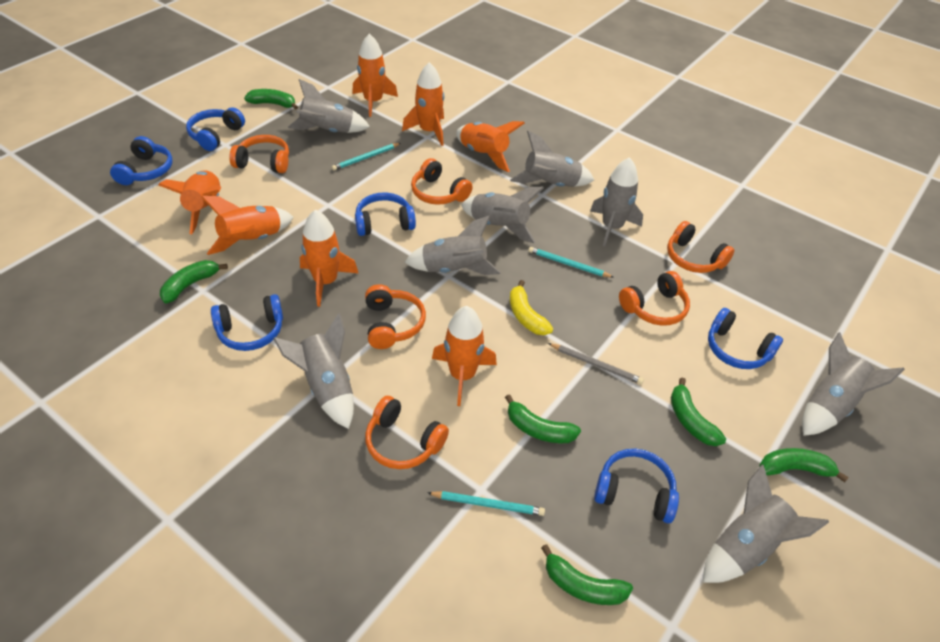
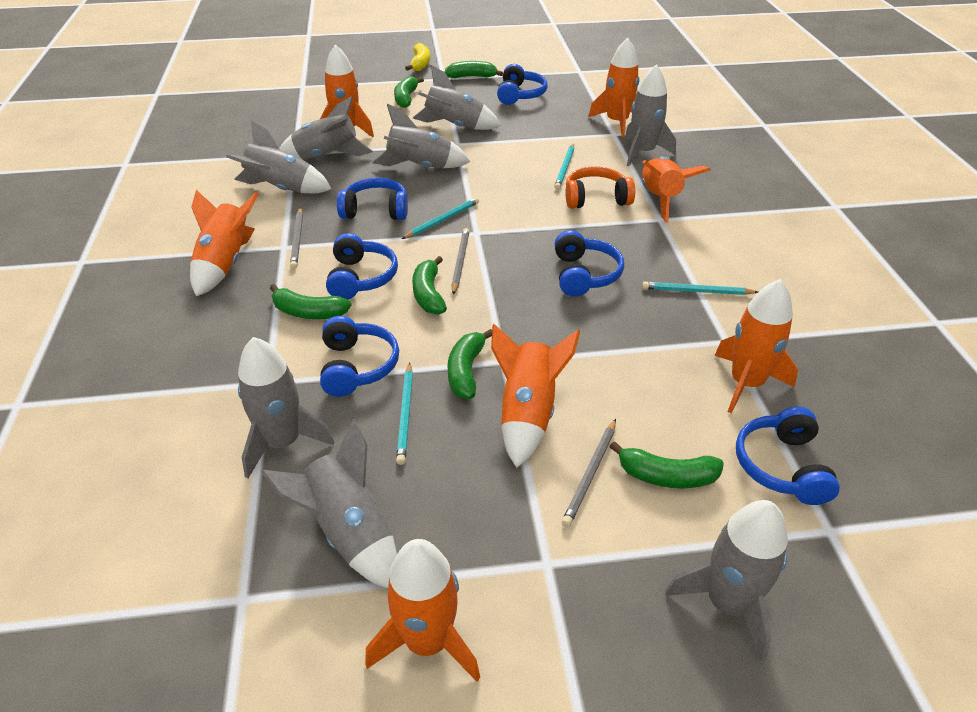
grey pencil: [548,343,644,384] = 1 -> [290,208,303,269] [451,228,470,295] [562,419,616,527] = 3
orange headphones: [229,135,289,173] [365,284,426,349] [365,396,449,469] [411,158,473,205] [619,271,690,326] [667,221,734,273] = 6 -> [566,166,635,209] = 1
turquoise pencil: [332,143,401,171] [428,491,545,516] [528,247,614,278] = 3 -> [396,363,413,465] [402,197,479,239] [554,143,574,189] [642,282,758,295] = 4

